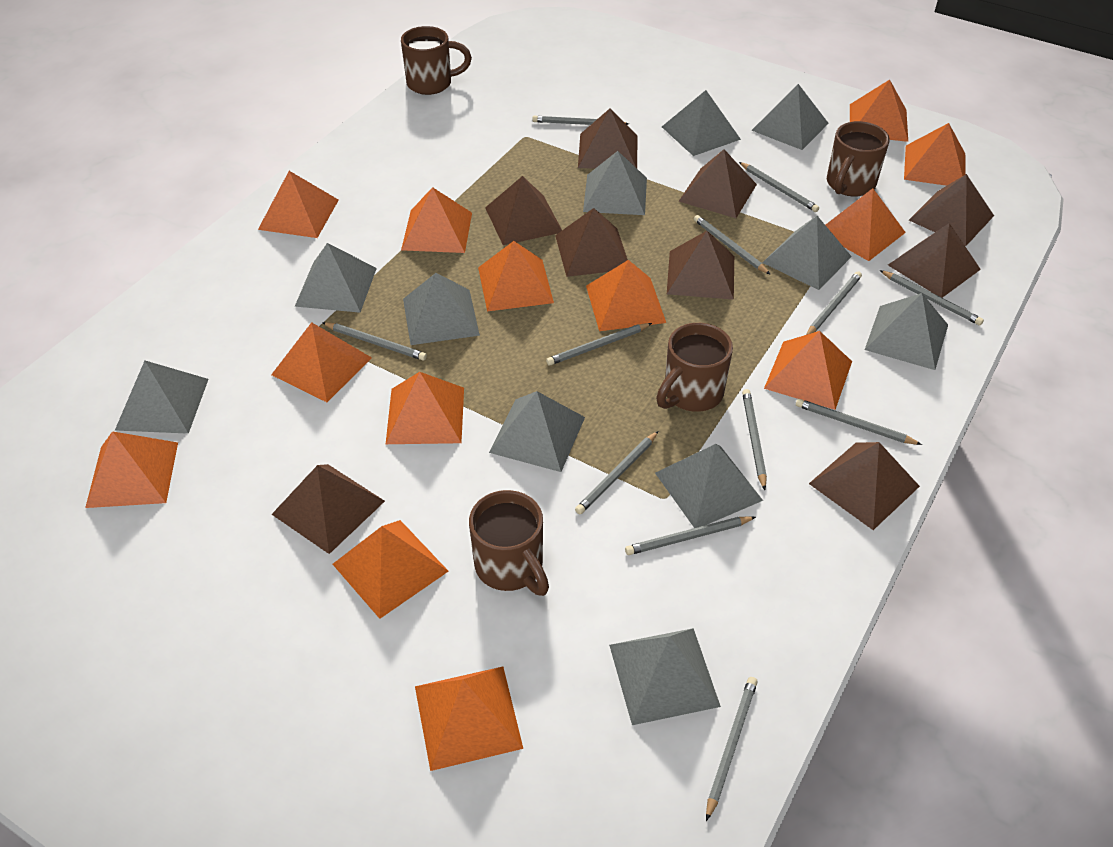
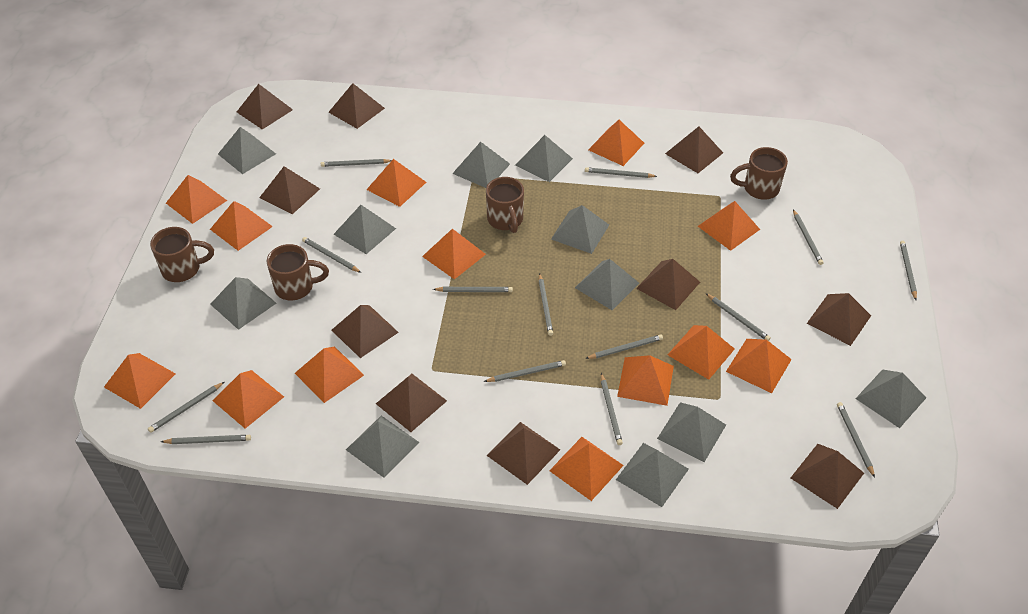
brown pyramid: [272,464,385,554] [485,176,562,245] [555,208,628,277] [578,109,638,169] [667,231,734,300] [679,149,757,218] [809,442,920,530] [888,223,981,298] [909,174,994,246] = 9 -> [237,84,293,130] [259,166,320,214] [329,83,385,129] [332,305,399,358] [376,374,447,432] [487,422,560,485] [636,259,700,310] [665,126,723,173] [791,444,864,509] [807,293,871,346] = 10
grey pencil: [322,322,427,361] [532,116,629,125] [546,323,652,366] [575,431,658,514] [625,516,756,555] [694,215,771,275] [706,677,758,821] [739,162,819,212] [742,389,767,490] [796,399,922,445] [806,271,862,335] [880,270,984,326] = 12 -> [148,382,224,433] [161,435,251,444] [302,237,361,273] [321,159,392,167] [433,287,513,292] [484,360,566,382] [538,273,553,336] [585,167,657,178] [585,334,663,359] [601,373,623,445] [706,294,771,341] [793,209,824,265] [837,402,875,478] [900,241,917,300] = 14

